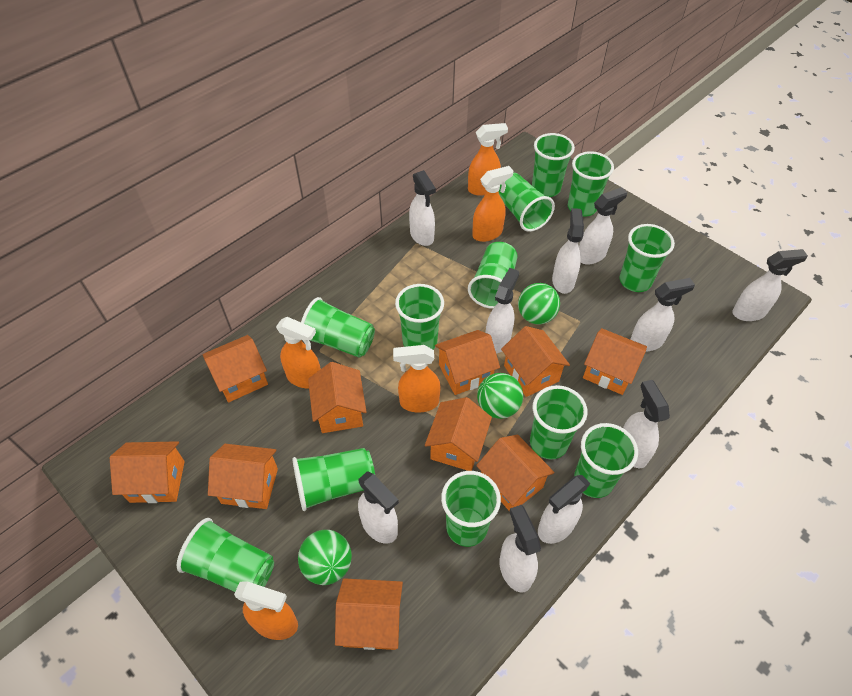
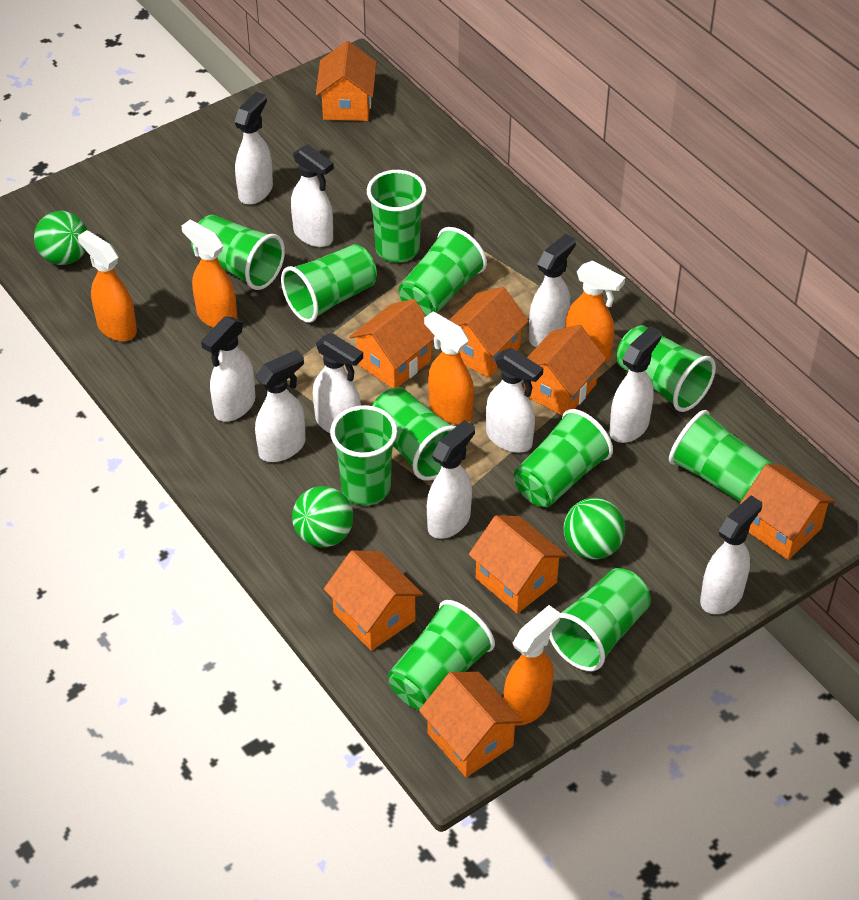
green cup: [177,518,274,592] [292,448,375,511] [301,297,375,358] [395,284,444,349] [441,471,501,547] [468,242,518,309] [498,173,555,232] [530,385,588,459] [532,133,575,197] [568,151,614,217] [574,423,638,498] [620,224,675,292] = 12 -> [191,215,285,290] [281,244,377,323] [330,405,397,505] [367,170,426,262] [372,387,456,481] [388,600,495,710] [399,227,487,316] [514,409,613,507] [549,568,651,671] [617,325,716,412] [669,410,773,502] = 11
orange house: [110,441,185,503] [202,335,268,403] [208,444,278,509] [308,362,367,433] [335,578,403,650] [425,397,492,471] [435,330,500,395] [476,434,555,511] [501,326,570,397] [583,328,647,395] = 10 -> [316,41,377,121] [324,550,423,651] [349,299,435,388] [419,672,523,777] [450,287,529,378] [469,515,567,614] [524,325,606,416] [740,464,836,560] = 8

